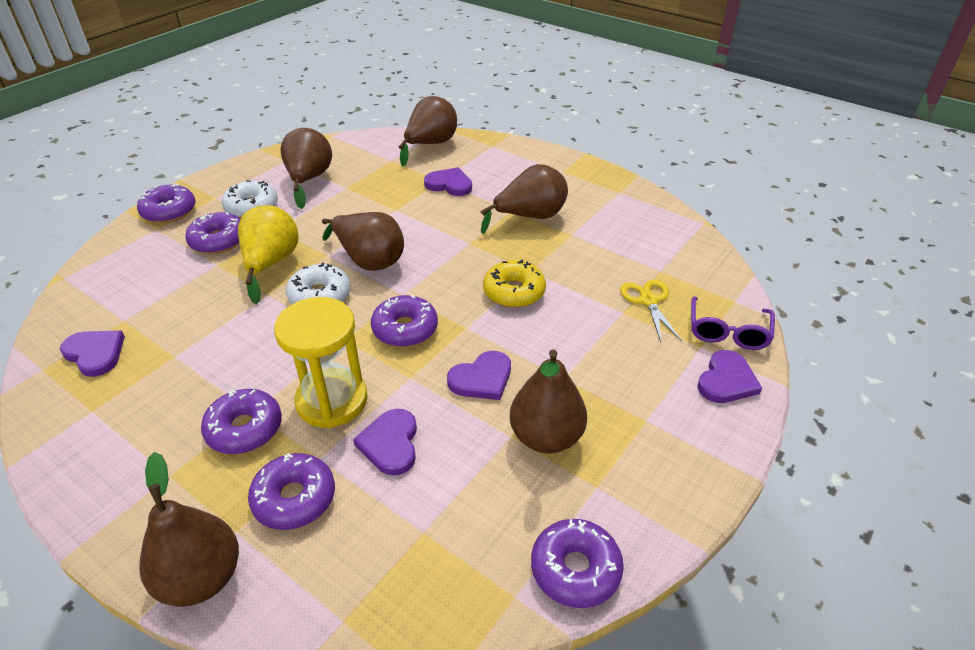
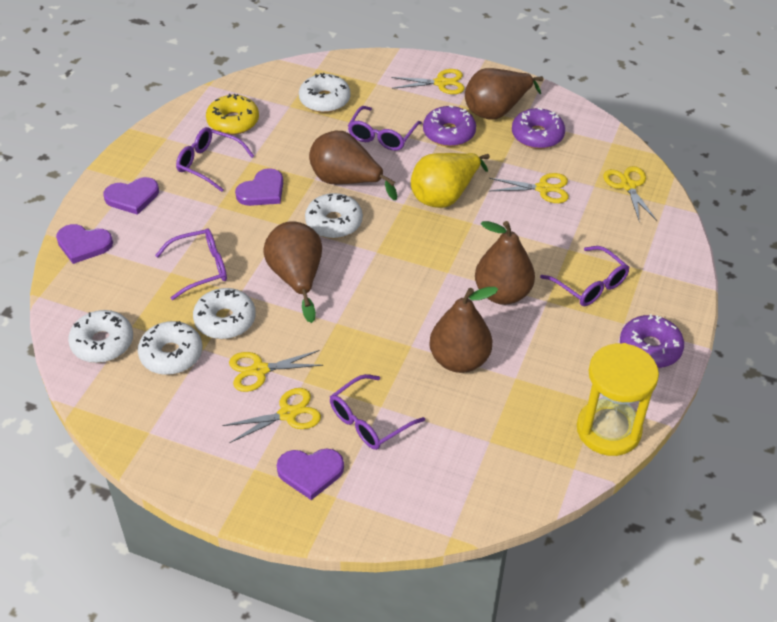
brown pear: [139,452,239,607] [281,128,332,209] [322,212,404,271] [399,96,457,167] [480,164,568,234] [510,350,587,454] = 6 -> [263,221,322,323] [309,131,397,200] [429,287,498,373] [465,68,543,120] [475,221,535,305] = 5
purple donut: [137,184,195,223] [185,212,241,254] [201,389,282,454] [248,453,335,530] [371,295,438,347] [531,519,624,608] = 6 -> [423,105,476,147] [512,107,565,149] [620,314,684,368] = 3
purple glasses: [691,296,775,350] = 1 -> [155,229,227,300] [176,127,254,192] [330,374,425,450] [348,106,422,151] [540,246,629,306] = 5
purple heart: [60,330,125,377] [353,409,417,476] [424,167,472,196] [447,351,511,400] [697,350,762,403] = 5 -> [56,224,113,264] [104,177,159,215] [235,168,283,206] [277,448,344,500] = 4
white donut: [221,180,278,218] [286,262,350,304] = 2 -> [68,310,133,363] [138,321,203,375] [193,288,256,339] [299,73,351,113] [305,193,363,239] = 5
yellow scissors: [620,280,682,342] = 1 -> [222,388,321,443] [229,350,324,392] [391,69,465,94] [489,173,569,203] [603,166,657,223] = 5

